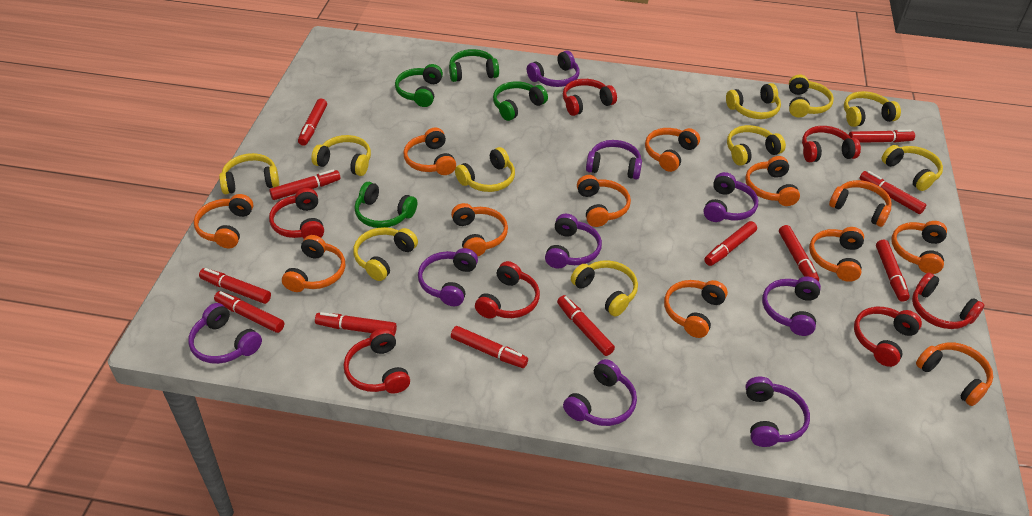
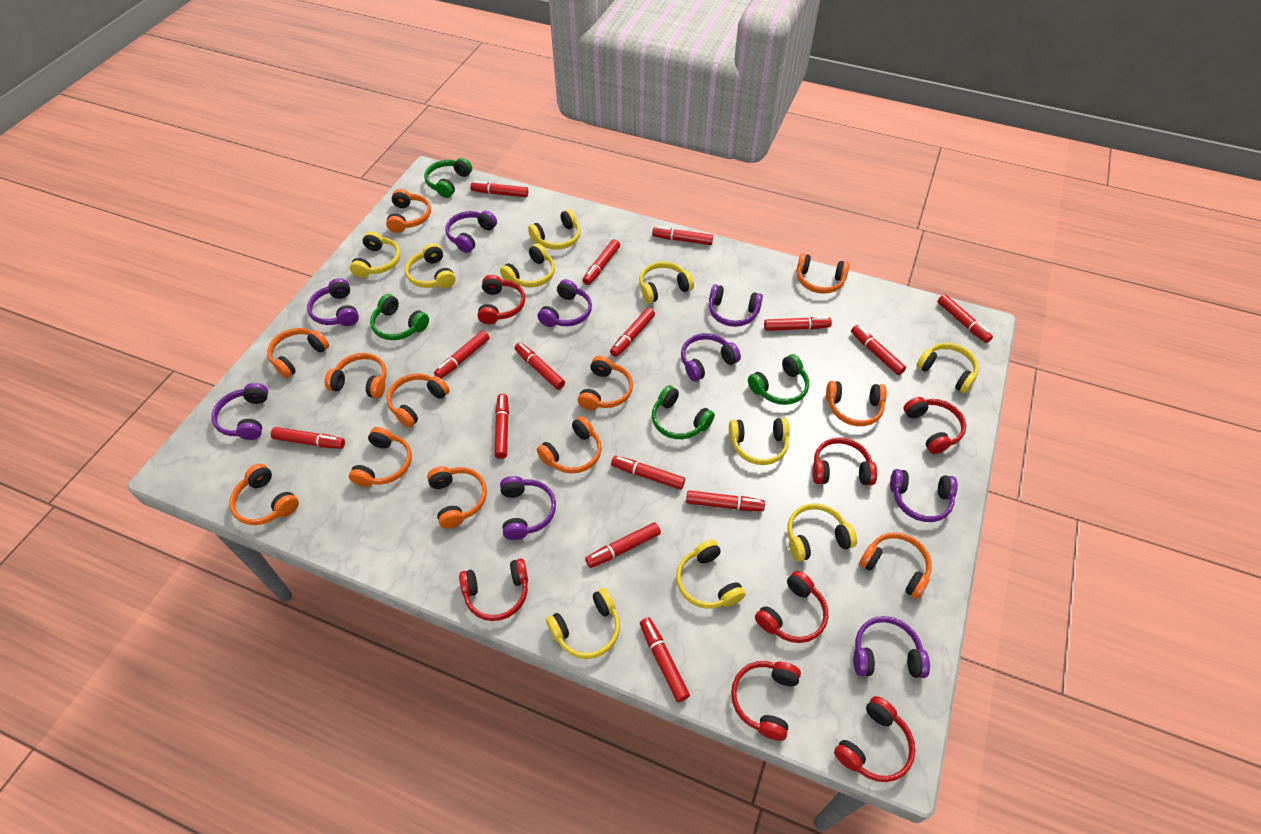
red marker: [199,268,271,304] [214,291,284,333] [269,170,340,200] [298,99,327,146] [315,312,397,335] [451,326,528,368] [557,295,615,356] [704,221,757,266] [779,225,819,281] [849,130,915,143] [860,171,926,214] [876,239,910,302] = 12 -> [271,427,345,449] [434,330,490,379] [470,181,528,197] [494,394,509,459] [515,342,565,390] [582,239,620,285] [585,522,661,568] [610,308,655,357] [611,456,685,490] [640,617,690,702] [652,226,713,245] [686,490,765,511] [764,317,832,331] [851,325,906,375] [937,294,993,343] = 15

